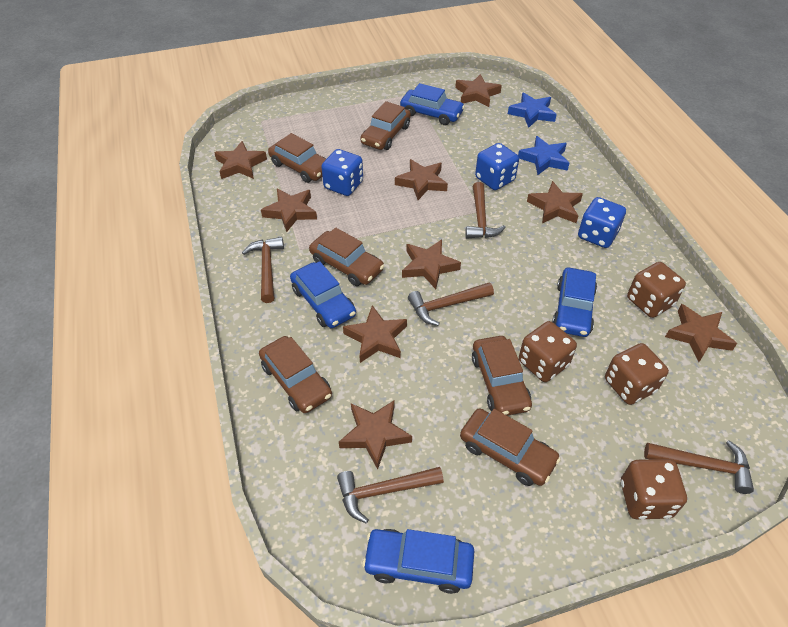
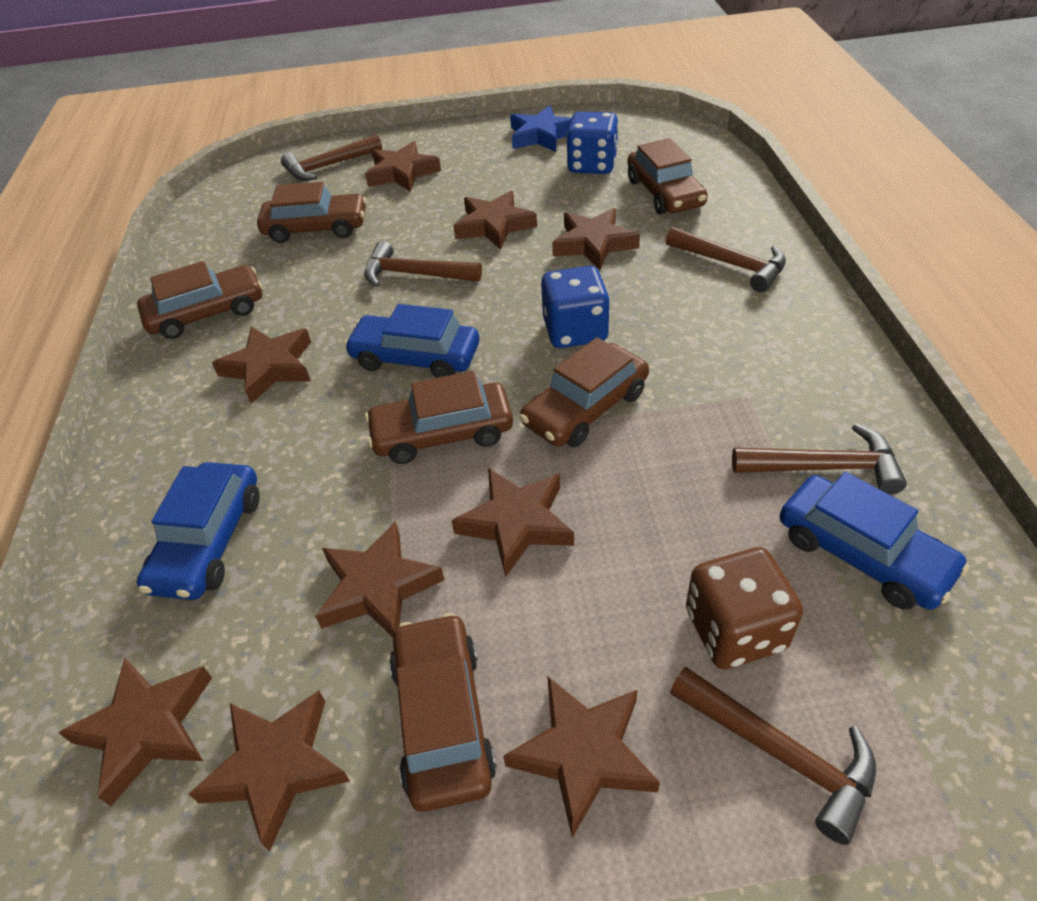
blue car: [290,261,356,328] [362,529,474,594] [400,83,465,125] [552,268,597,337] = 4 -> [137,462,260,600] [344,304,479,378] [780,472,969,610] = 3
blue dice: [321,149,363,196] [475,143,519,190] [578,197,626,248] = 3 -> [541,266,610,348] [566,112,619,174] = 2
blue star: [508,93,557,128] [518,136,569,175] = 2 -> [510,105,572,152] = 1
brown dice: [519,321,577,382] [605,343,669,405] [621,459,687,519] [627,262,686,318] = 4 -> [686,547,803,669] = 1

